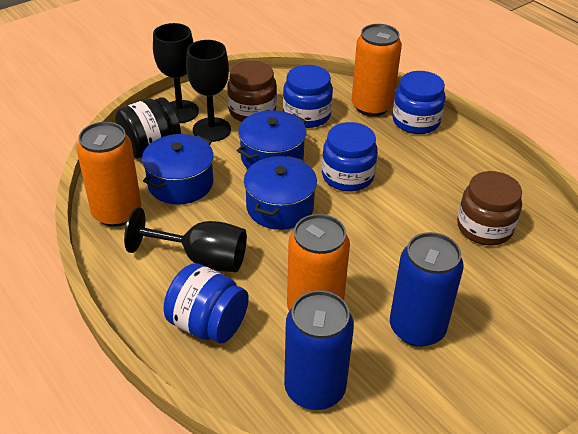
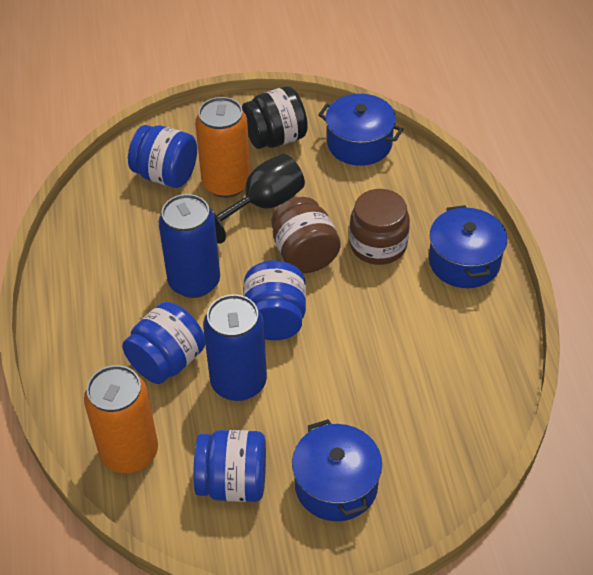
black goblet: [124,207,247,272] [153,23,199,123] [186,40,231,142] = 3 -> [210,154,305,243] = 1
orange can: [76,122,141,227] [287,214,350,311] [352,24,402,116] = 3 -> [84,365,158,473] [195,97,251,198] = 2

